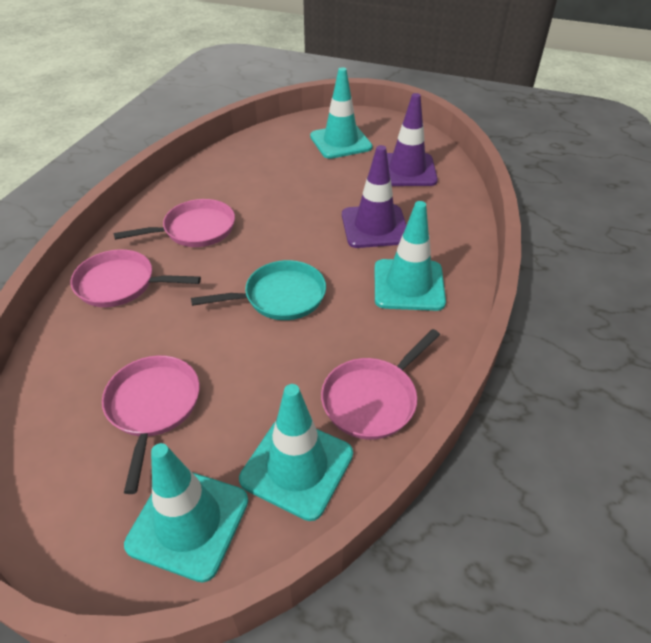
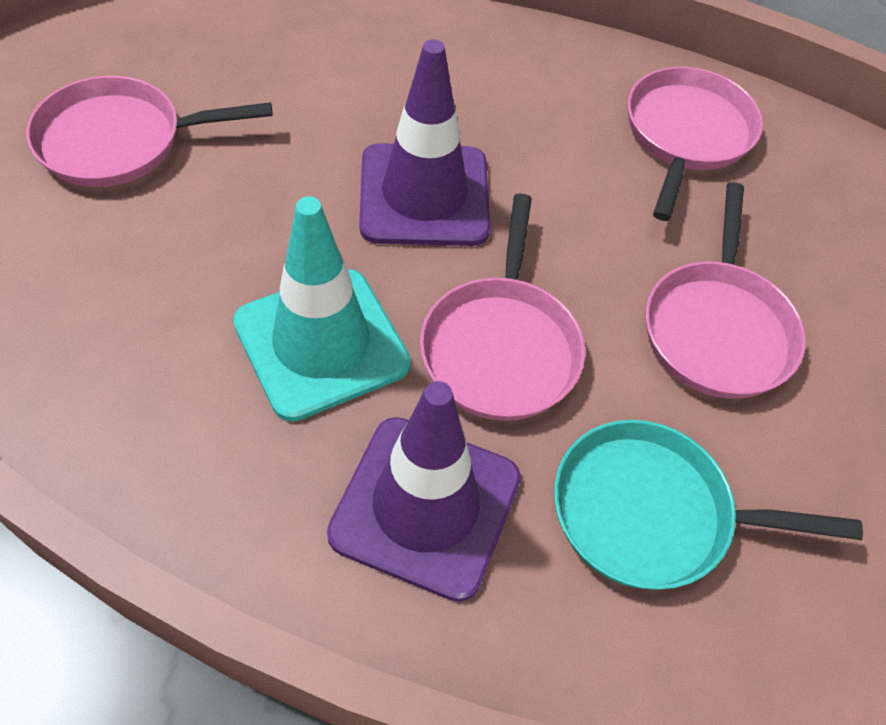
turquoise traffic cone: [124,443,248,583] [239,384,353,521] [310,67,373,159] [375,201,446,311] = 4 -> [233,196,411,421] = 1

